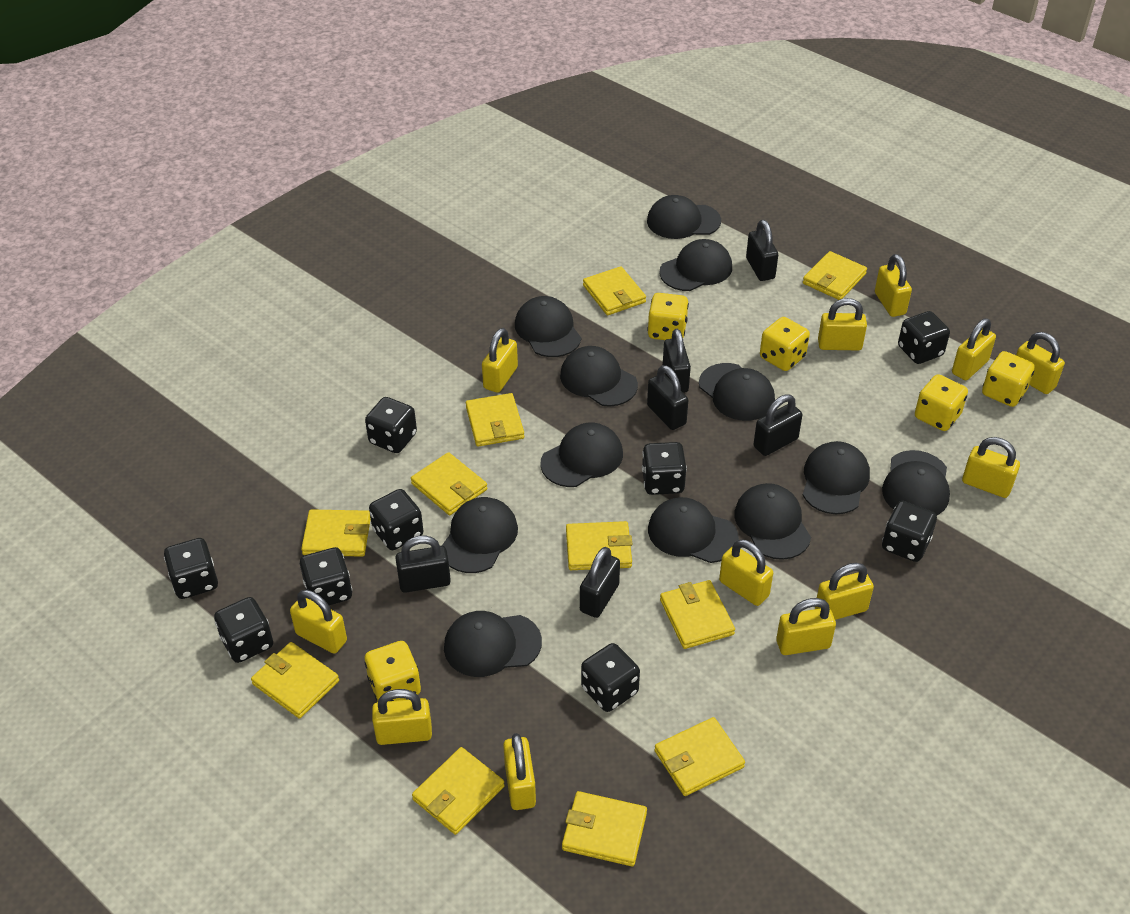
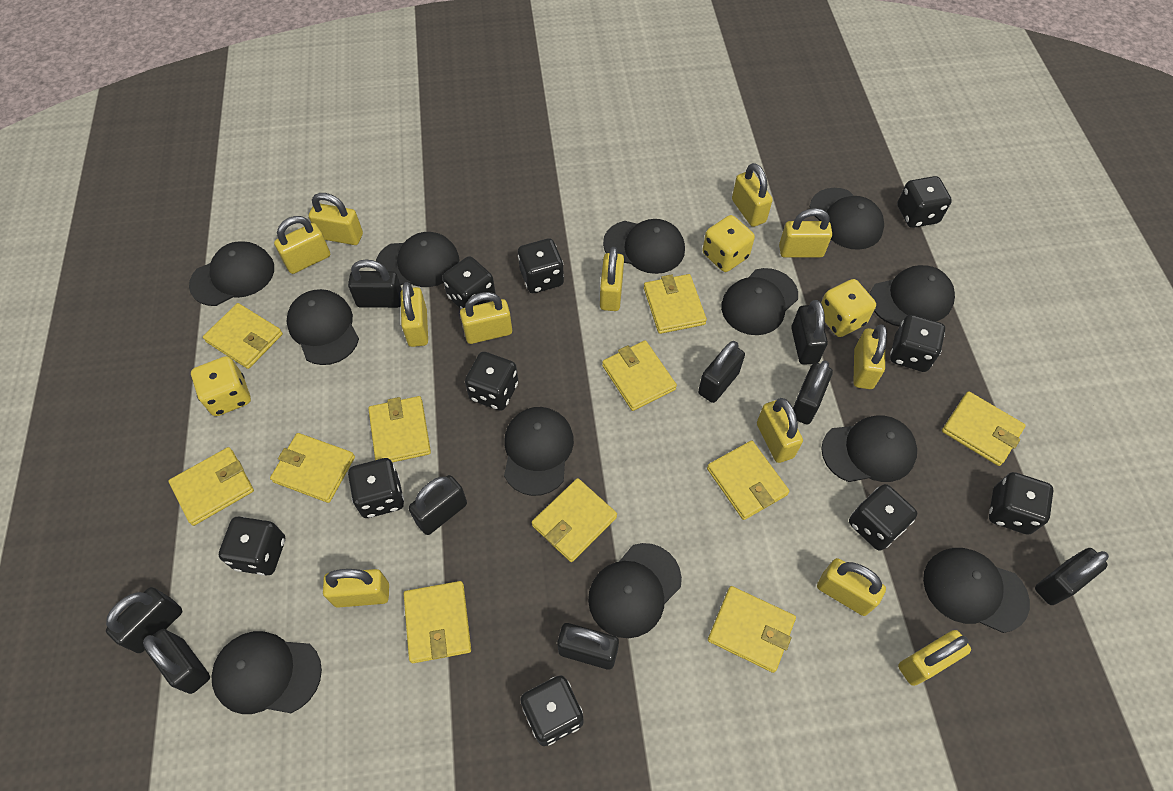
black dice: [164,538,218,599] [214,597,273,663] [300,547,352,605] [365,397,417,453] [369,489,423,550] [581,643,640,712] [642,442,687,495] [882,501,937,562] [898,311,950,364] = 9 -> [219,517,285,575] [348,458,404,518] [443,256,496,309] [465,352,518,411] [518,238,564,293] [520,675,583,746] [849,484,917,551] [890,315,945,372] [897,176,952,228] [989,472,1053,535] = 10
black padlock: [395,535,451,593] [580,547,620,618] [647,365,688,430] [663,329,691,393] [746,220,778,281] [754,394,802,456] = 6 -> [106,587,183,653] [143,629,210,694] [348,259,402,308] [408,475,467,535] [557,623,619,670] [698,341,745,403] [791,300,828,365] [793,360,833,425] [1035,548,1109,605] = 9
yellow dice: [365,641,421,702] [647,293,689,340] [760,317,810,371] [915,374,968,431] [982,351,1035,407] = 5 -> [191,356,251,416] [702,215,755,272] [821,279,876,337] = 3

